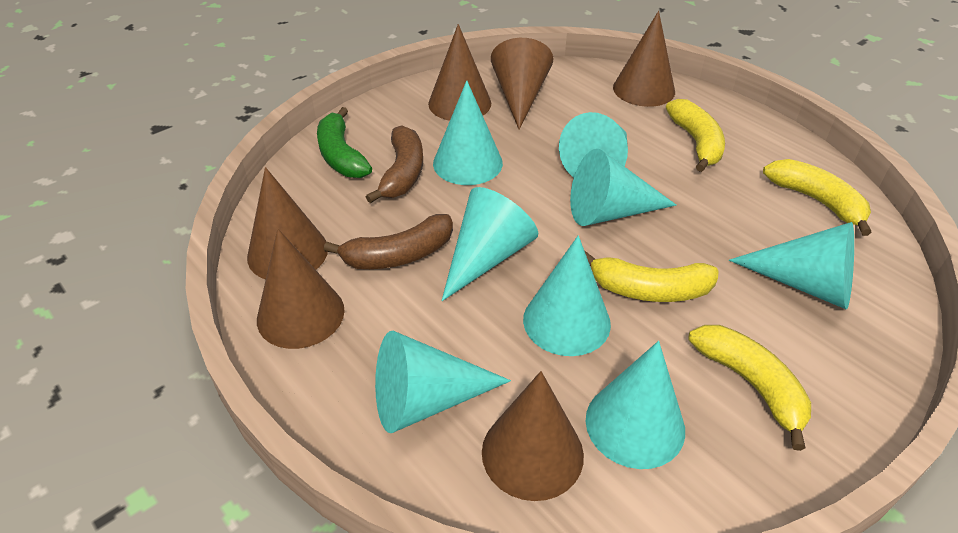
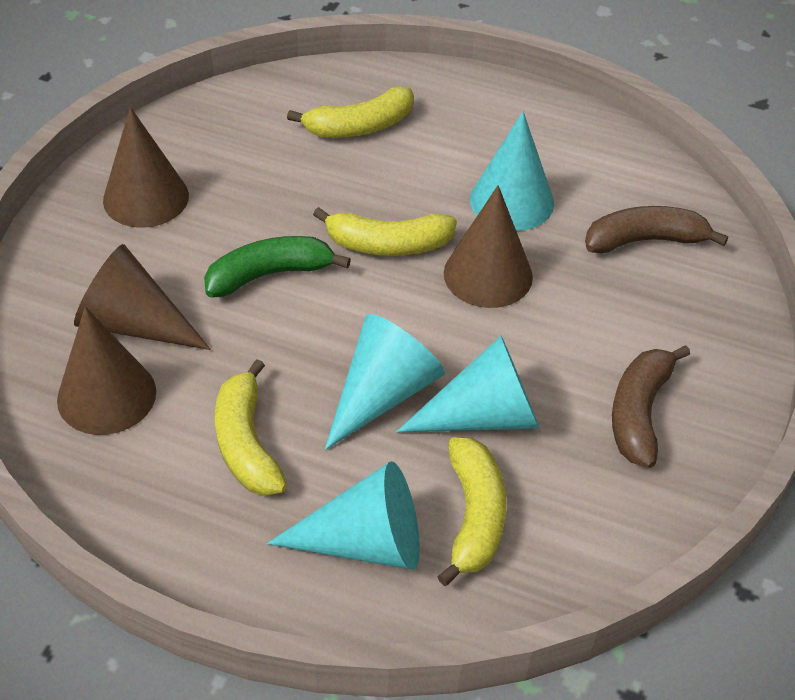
brown cone: [247,167,328,279] [257,229,345,349] [428,24,491,121] [482,371,584,501] [491,38,553,129] [613,11,675,107] = 6 -> [57,307,156,435] [74,244,211,350] [103,107,189,228] [444,185,533,308] = 4
turquoise cone: [375,331,511,433] [433,80,503,185] [442,187,538,301] [523,236,611,356] [559,112,628,178] [570,149,676,226] [586,341,685,469] [729,222,854,309] = 8 -> [267,461,420,570] [325,314,445,450] [396,336,539,432] [470,111,554,231] = 4

